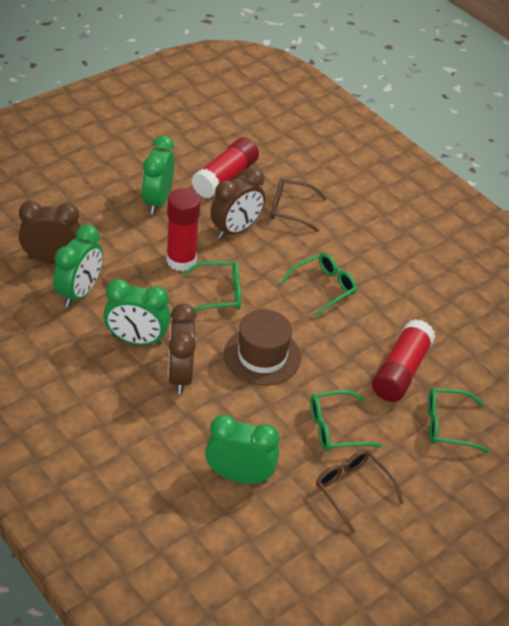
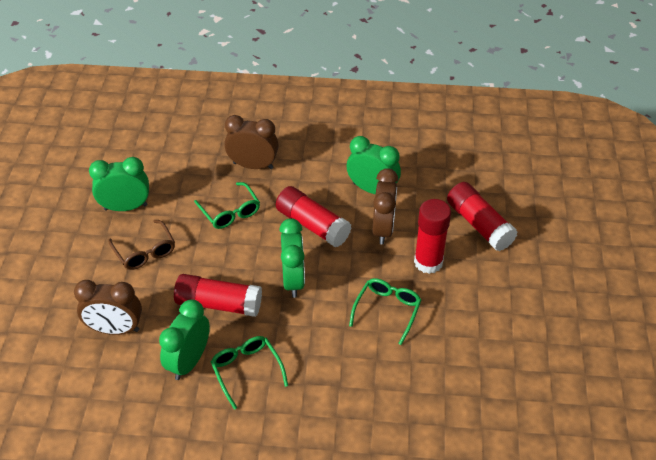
brown glasses: [271,178,327,232] [316,450,403,534] = 2 -> [108,220,175,270] = 1
brown hat: [224,310,301,386] = 1 -> none = 0
green glasses: [183,261,241,311] [280,253,357,317] [310,390,382,451] [428,388,490,453] = 4 -> [194,182,260,229] [211,336,288,410] [349,278,421,345] = 3
red glue stick: [166,188,201,271] [192,137,259,198] [372,319,436,402] = 3 -> [174,274,262,317] [276,186,351,247] [414,199,451,274] [447,182,518,251] = 4

